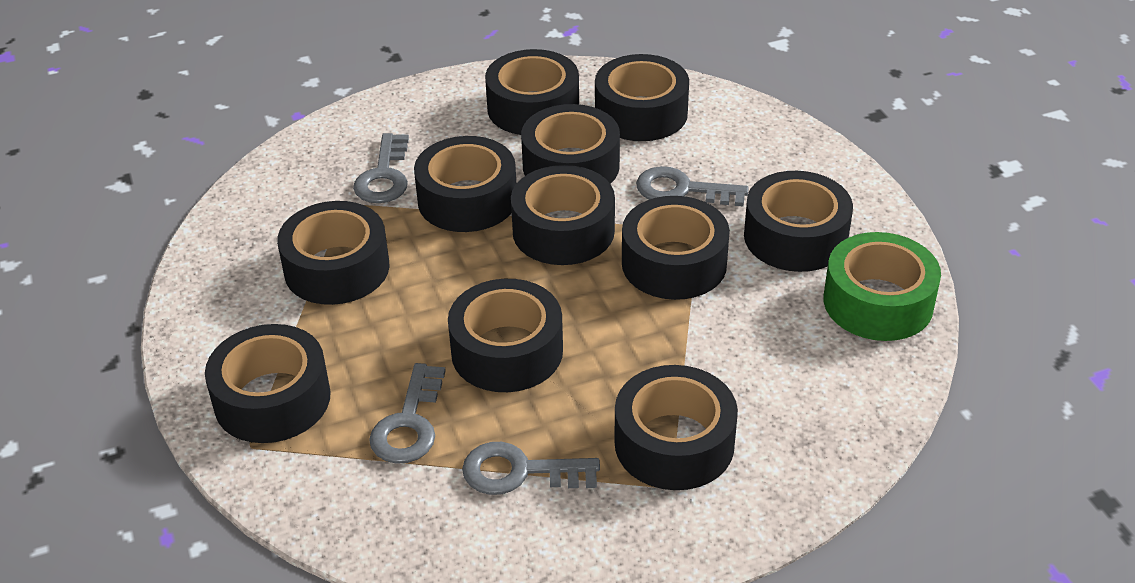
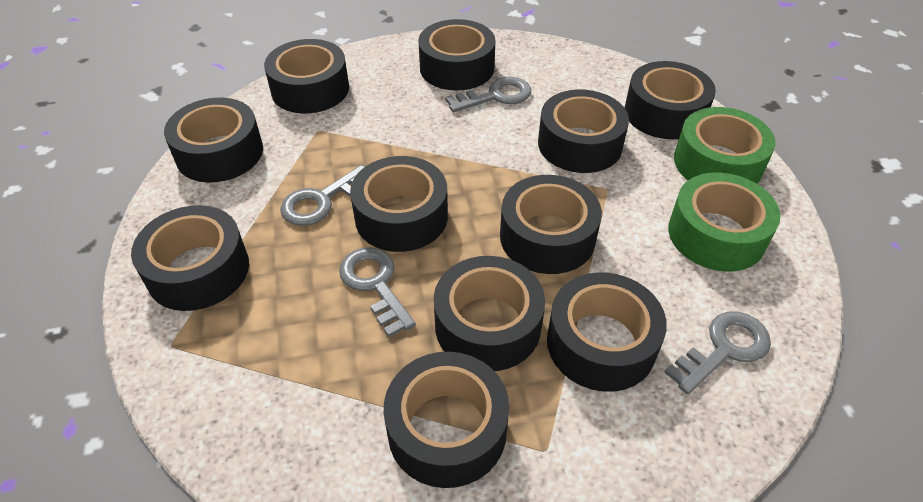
green tape: [824,232,941,341] = 1 -> [668,173,780,272] [674,107,776,184] = 2

